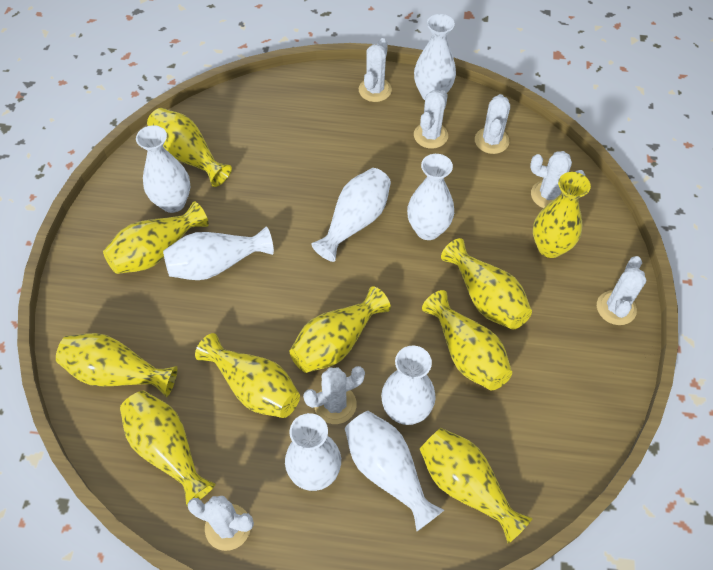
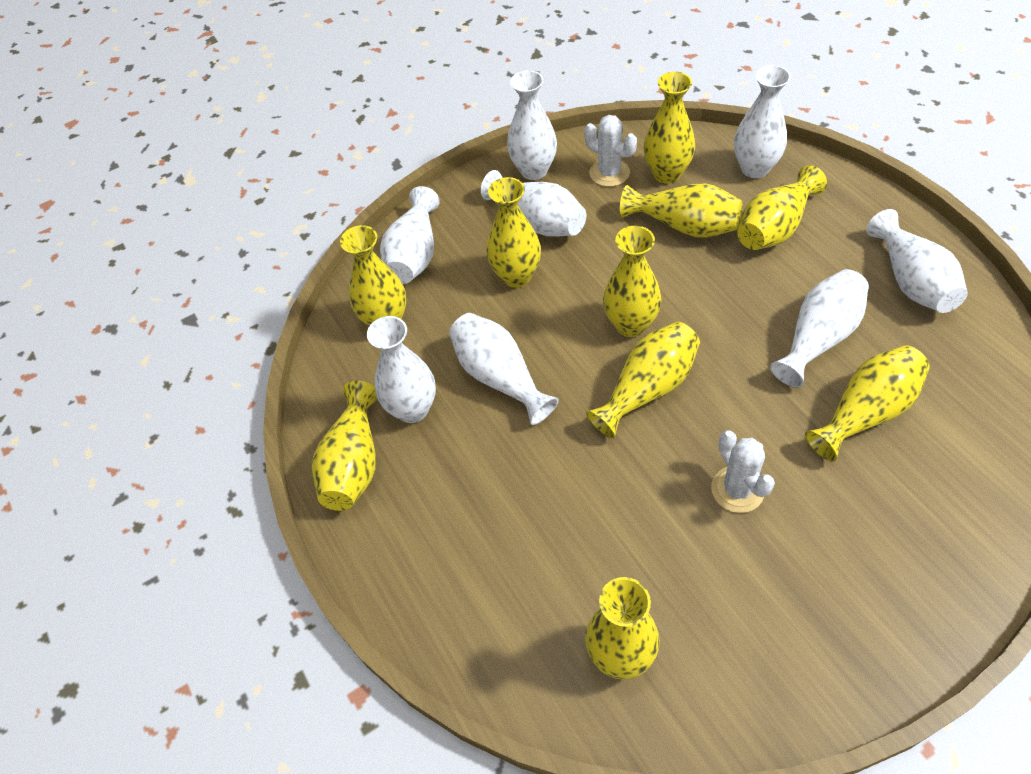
white cactus: [188,496,254,551] [303,366,365,424] [359,38,392,102] [414,90,448,149] [475,94,510,154] [530,151,585,208] [597,256,646,325] = 7 -> [584,115,637,187] [711,430,775,513] = 2

